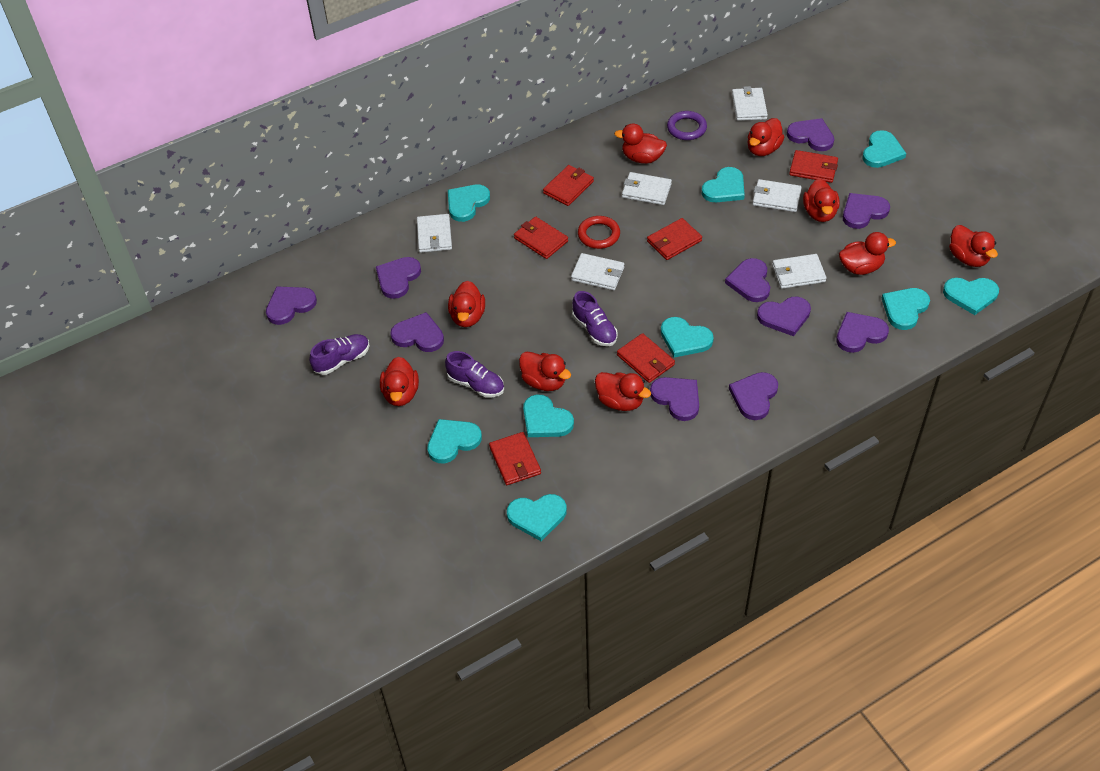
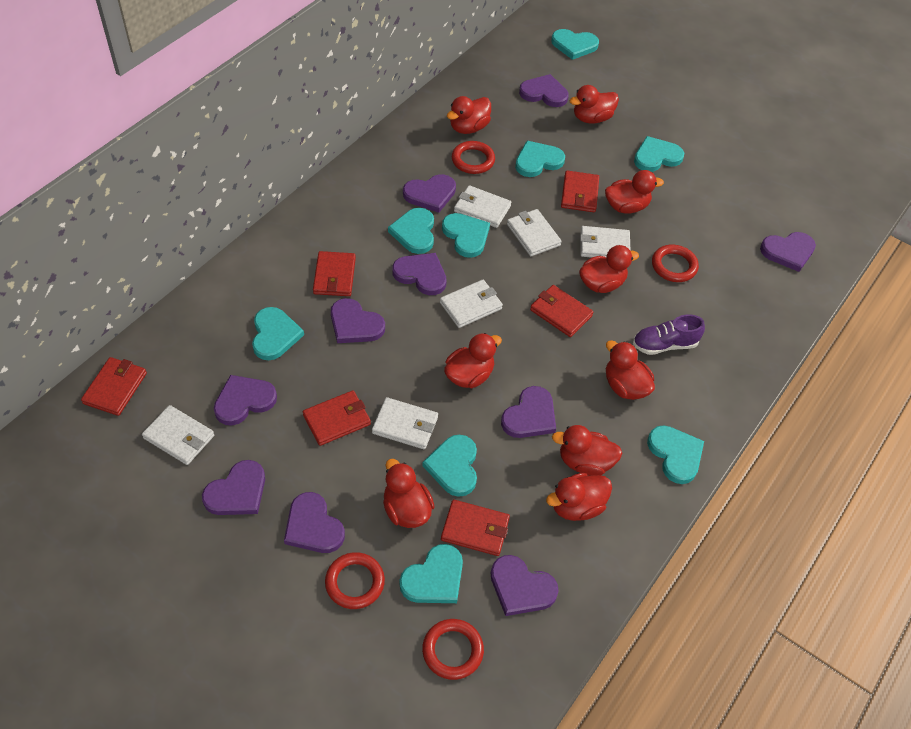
purple ring: [667,111,707,140] = 1 -> none = 0
purple shoe: [309,334,370,375] [445,351,504,398] [572,291,618,346] = 3 -> [633,314,705,355] = 1
red ring: [578,216,620,249] = 1 -> [325,552,385,609] [422,619,484,680] [452,141,495,174] [652,245,699,282] = 4

